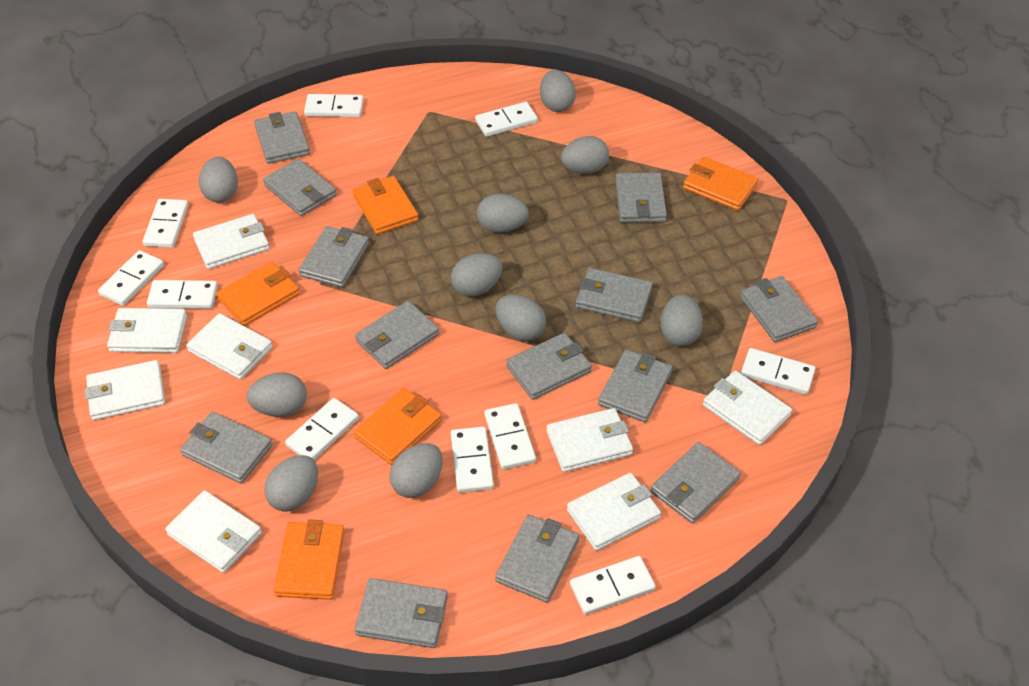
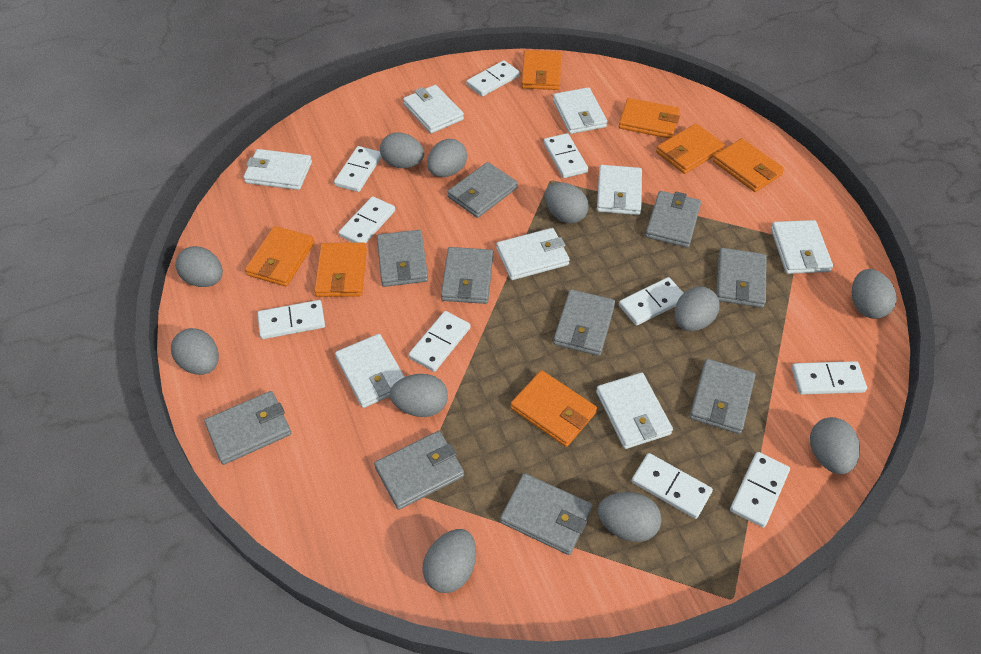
grey egg: [199,157,238,203] [247,372,307,417] [264,455,318,512] [389,443,443,498] [451,253,502,297] [477,194,529,233] [495,295,546,341] [540,70,576,112] [561,136,609,174] [660,294,703,346] = 10 -> [171,328,219,375] [175,246,223,287] [380,132,424,168] [390,374,448,417] [422,529,476,593] [427,139,467,177] [544,182,589,224] [598,492,662,542] [675,286,719,331] [810,417,860,474] [852,269,897,319] = 11
grey wallet: [180,412,272,483] [254,111,310,164] [263,159,337,216] [299,226,369,287] [355,301,439,369] [355,578,448,648] [495,515,579,603] [506,333,592,400] [576,268,653,323] [598,350,672,422] [615,173,667,223] [651,442,741,524] [740,276,818,342] = 13 -> [204,391,291,465] [374,431,464,510] [377,230,428,287] [441,247,493,304] [448,162,518,218] [500,473,592,555] [553,289,615,356] [645,191,701,248] [690,359,755,434] [716,248,767,308] = 10
orange wallet: [217,261,300,326] [274,519,345,600] [353,176,419,234] [354,388,442,465] [683,157,758,211] = 5 -> [245,226,315,286] [314,243,367,297] [511,370,597,447] [521,50,561,90] [619,98,680,139] [656,124,725,174] [713,138,784,192] = 7

